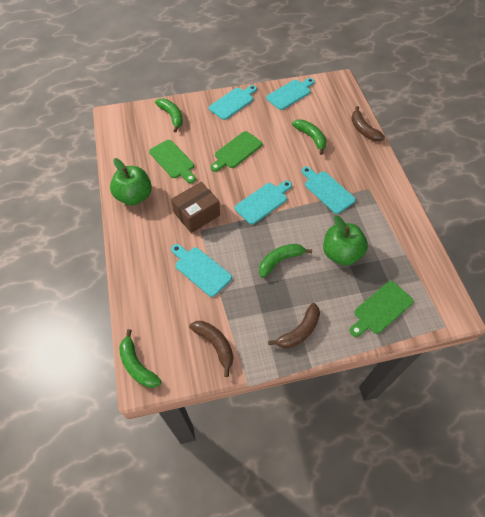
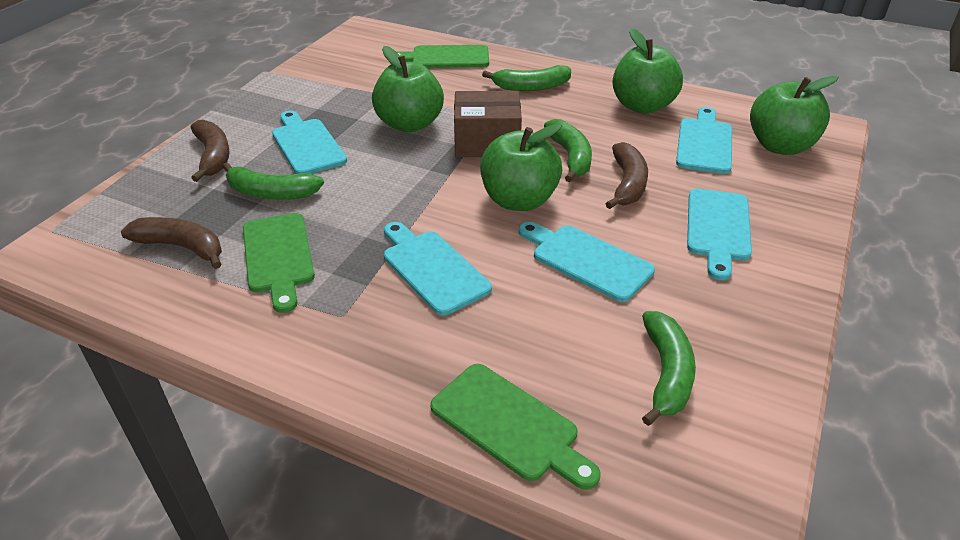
green apple: [110,158,152,205] [323,215,368,266] = 2 -> [372,46,444,132] [480,123,562,211] [612,28,683,114] [750,76,838,155] = 4

